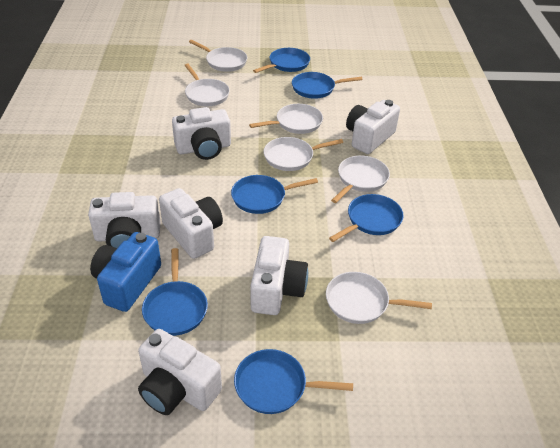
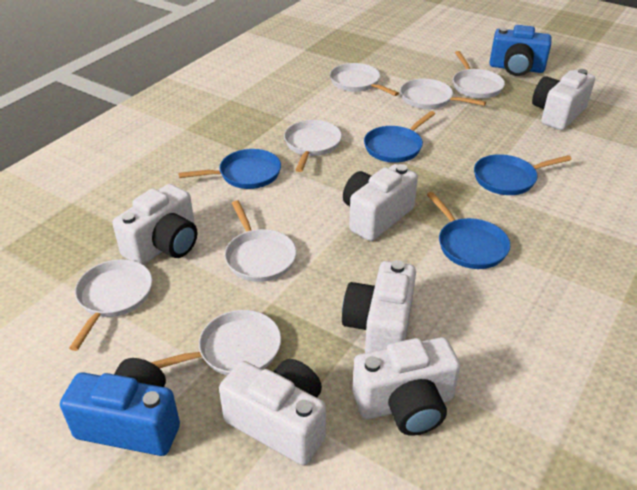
blue camera: [90,232,161,312] = 1 -> [60,358,180,456] [489,25,552,76] = 2
blue pan: [142,248,208,336] [231,175,318,214] [234,349,353,414] [253,48,310,73] [292,72,363,99] [329,194,404,242] = 6 -> [178,149,281,189] [364,111,435,163] [427,192,510,269] [474,154,572,195] = 4
white pan: [184,64,230,106] [189,40,247,72] [249,104,323,134] [264,137,343,171] [326,272,432,324] [331,156,390,203] = 6 -> [69,259,152,351] [151,310,281,375] [225,200,297,282] [284,120,342,172] [330,63,399,96] [400,79,486,109] [453,51,505,98] = 7

